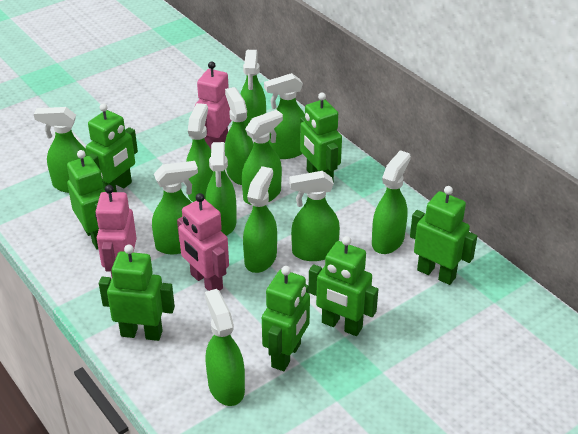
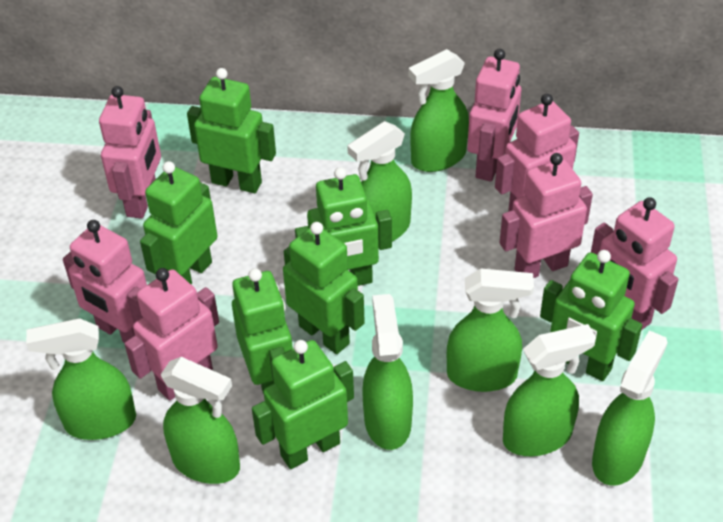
green spray bottle: [34,107,87,193] [152,161,198,254] [186,103,213,202] [205,142,237,236] [205,289,245,406] [225,87,253,185] [240,50,266,127] [242,110,283,205] [243,166,277,273] [264,73,305,159] [289,171,340,261] [372,150,411,254] = 12 -> [26,318,136,440] [161,357,240,484] [347,121,412,242] [362,294,413,450] [408,49,469,172] [447,269,534,392] [503,324,596,456] [592,330,668,486] = 8
pink robot: [95,185,137,276] [177,193,229,291] [195,61,232,149] = 3 -> [63,220,147,343] [99,86,161,219] [124,268,219,401] [467,49,521,182] [495,94,579,212] [499,153,593,278] [591,197,678,330] = 7

